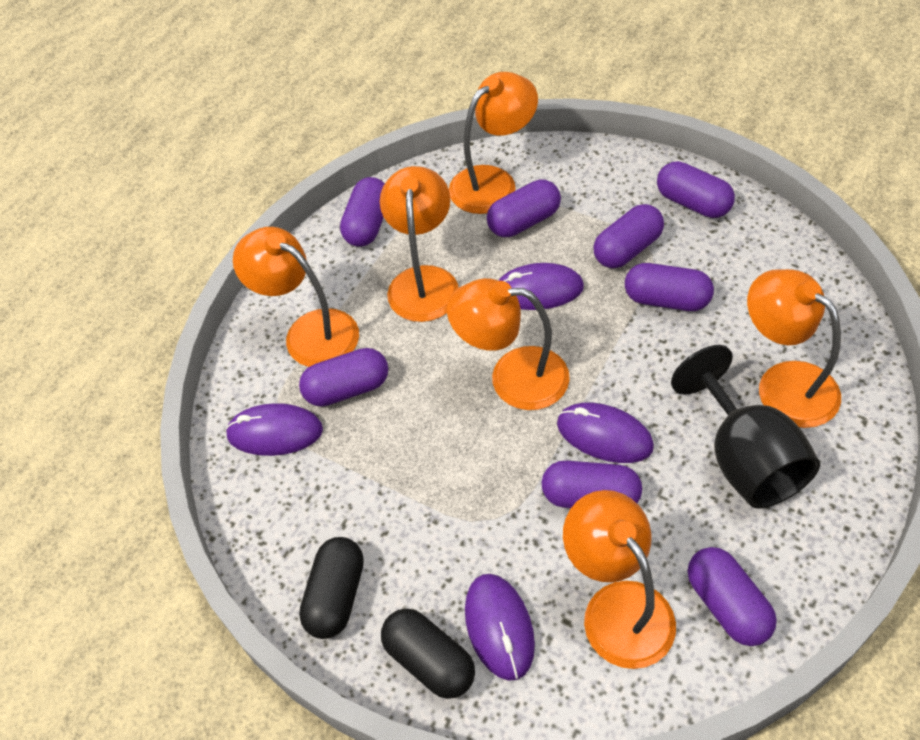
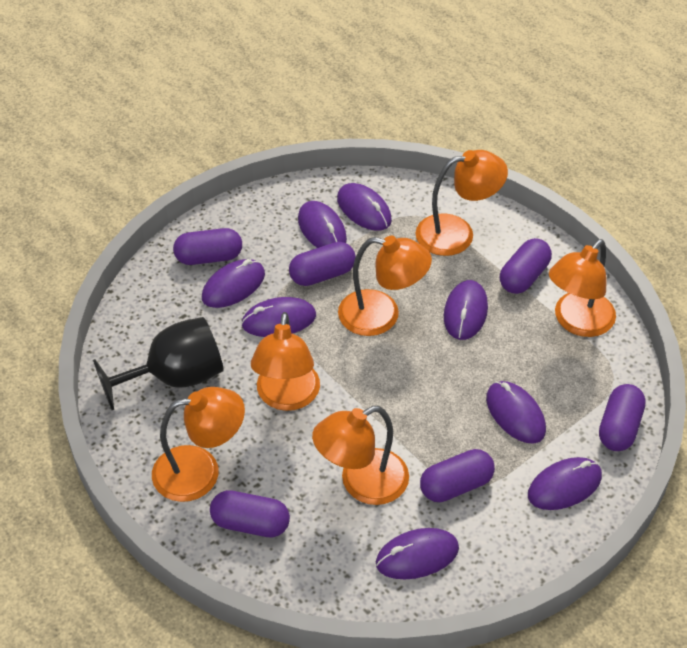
black capsule: [299,537,364,639] [381,609,475,699] = 2 -> none = 0
purple capsule: [299,348,388,407] [340,177,385,247] [487,180,561,237] [542,461,642,508] [594,204,664,268] [625,263,714,311] [657,161,735,218] [688,547,777,646] = 8 -> [173,228,242,265] [210,490,290,537] [289,242,356,286] [420,449,495,502] [500,238,552,294] [599,384,646,451] = 6
purple mouse: [225,403,323,456] [465,574,535,681] [498,263,584,310] [557,403,654,463] = 4 -> [202,259,265,308] [241,297,316,337] [298,201,347,248] [337,183,392,231] [376,528,459,579] [444,280,488,340] [486,381,546,444] [528,457,602,510] = 8

